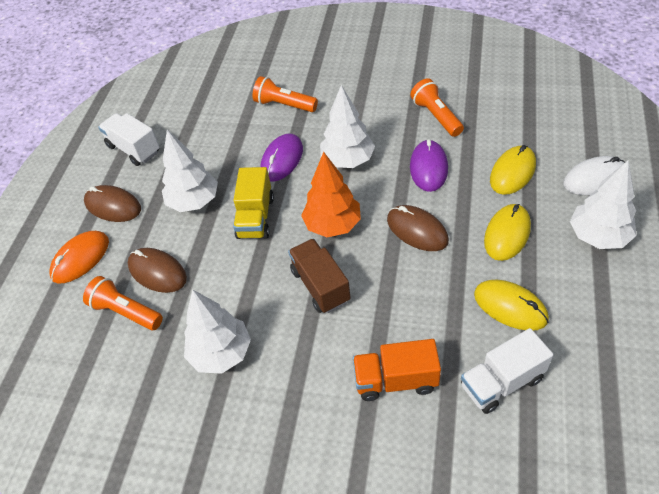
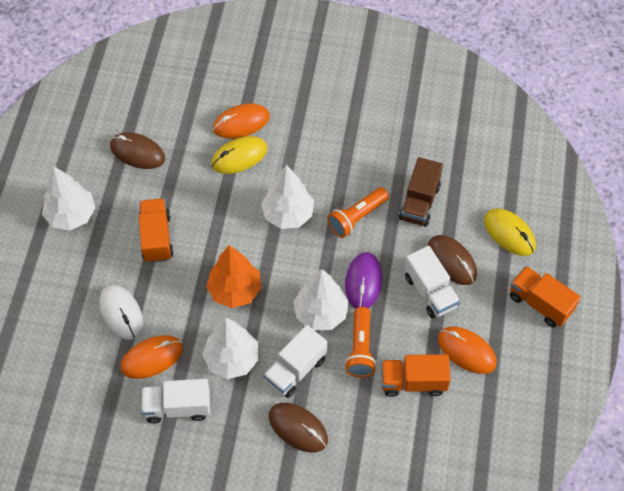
orange flashlight: [83,276,163,330] [253,76,318,112] [410,78,464,137] = 3 -> [327,187,389,238] [345,307,376,377] = 2
orange mouse: [49,231,109,283] = 1 -> [121,335,183,379] [213,103,270,138] [438,327,497,374] = 3
orange truck: [353,339,441,401] = 1 -> [139,198,173,263] [381,354,451,397] [510,266,581,327] = 3
purple mouse: [260,133,303,182] [410,139,448,192] = 2 -> [345,252,382,309] = 1
white truck: [98,113,160,166] [461,328,553,414] = 2 -> [141,379,210,424] [263,325,327,398] [405,246,460,319] = 3
yellow mouse: [474,279,549,330] [484,204,531,261] [490,145,536,195] = 3 -> [211,136,268,174] [484,208,536,256] = 2
yellow truck: [233,167,274,239] = 1 -> none = 0

